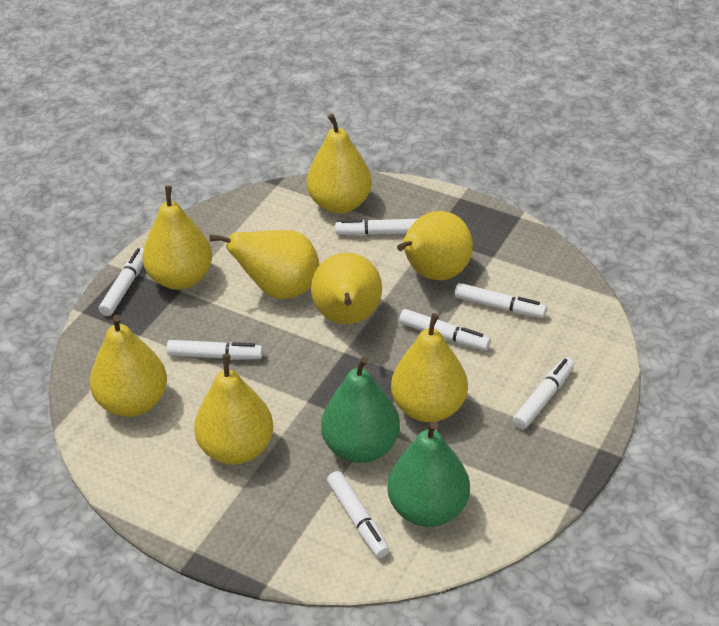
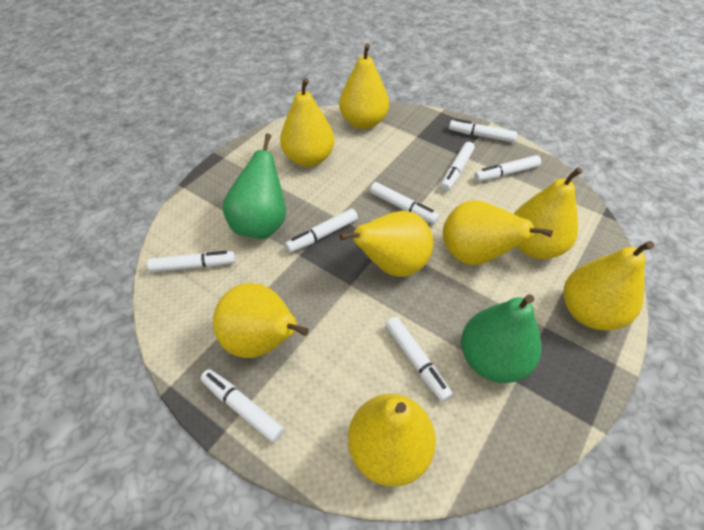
white marker: [99,248,144,316] [166,340,263,360] [327,471,389,558] [335,219,417,236] [399,309,491,351] [454,283,547,318] [513,358,574,429] = 7 -> [147,251,236,272] [201,369,284,443] [285,209,358,253] [370,182,439,224] [385,317,453,402] [441,142,475,191] [449,119,517,143] [474,155,541,182] = 8

